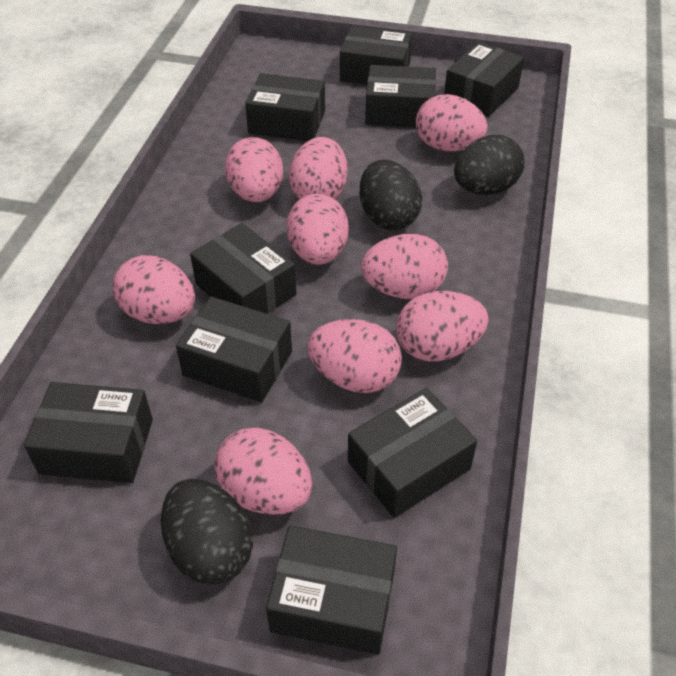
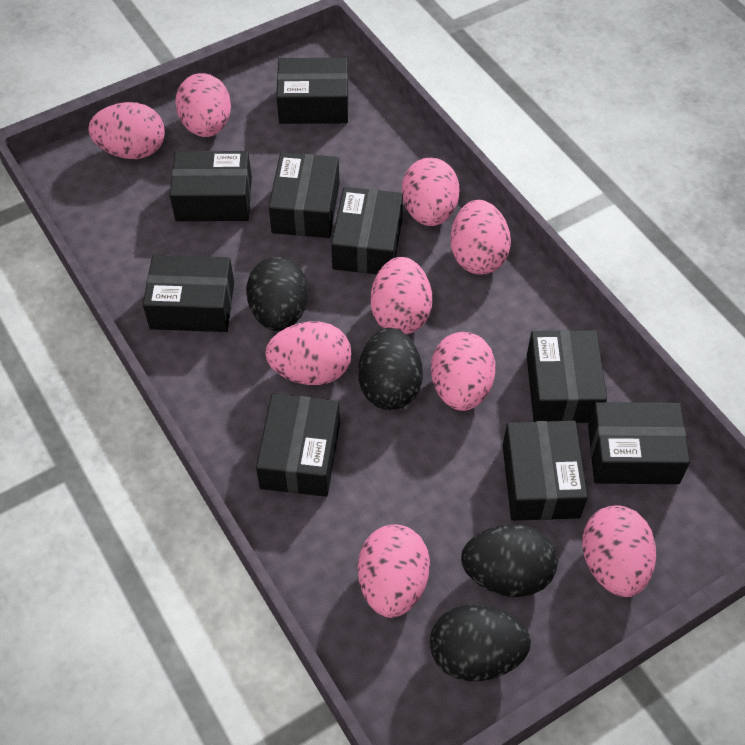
black egg: [161,479,253,585] [360,160,422,230] [454,135,525,195] = 3 -> [246,257,308,331] [358,328,423,410] [430,605,531,681] [461,524,558,597] = 4

